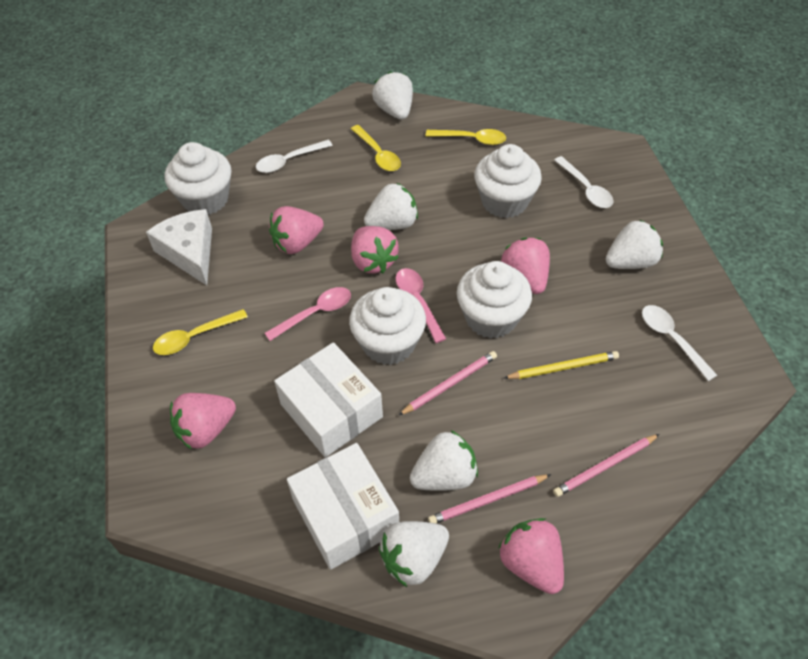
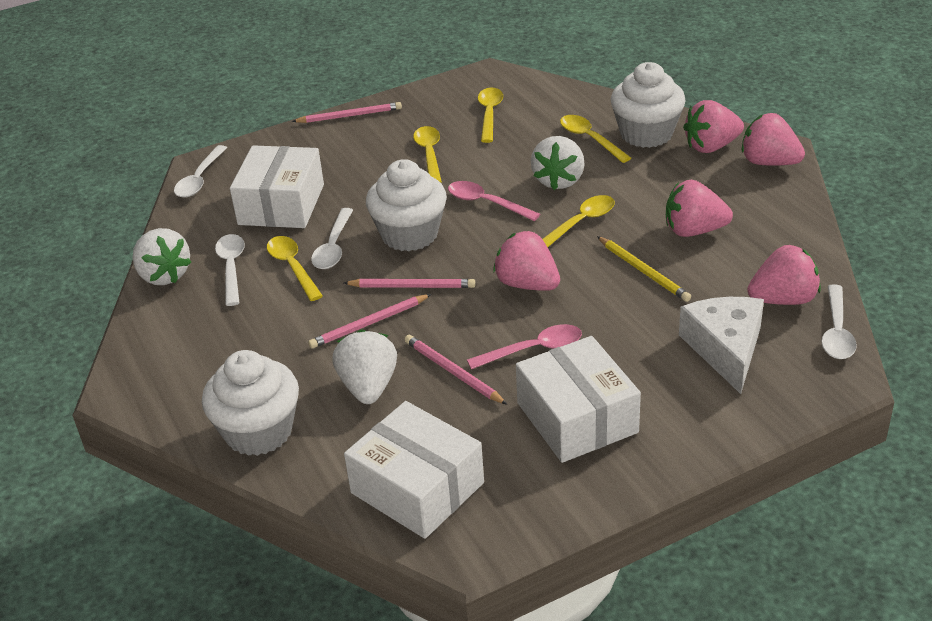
pink pencil: [398,351,497,416] [428,474,551,524] [553,434,660,497] = 3 -> [292,102,402,123] [308,294,431,349] [344,279,475,288] [405,335,507,405] = 4
white box: [274,342,383,457] [287,443,399,570] = 2 -> [230,145,324,228] [344,401,484,539] [516,336,641,463] = 3
white cupcake: [165,142,231,215] [349,287,426,365] [457,261,532,339] [474,144,542,218] = 4 -> [202,350,299,456] [366,159,447,251] [611,62,686,148] = 3
white spoon: [256,140,333,173] [554,156,613,208] [642,305,717,381] = 3 -> [174,145,227,198] [215,234,245,306] [311,208,353,269] [821,284,857,359] = 4
white strawberry: [364,183,418,230] [372,71,413,120] [379,521,449,587] [410,430,478,491] [606,219,663,269] = 5 -> [133,228,191,285] [332,329,397,404] [531,136,585,190] = 3
yellow spoon: [153,309,248,355] [351,125,401,171] [426,129,506,145] = 3 -> [267,236,323,301] [413,126,442,183] [478,87,503,143] [543,195,615,247] [560,115,631,163] = 5

